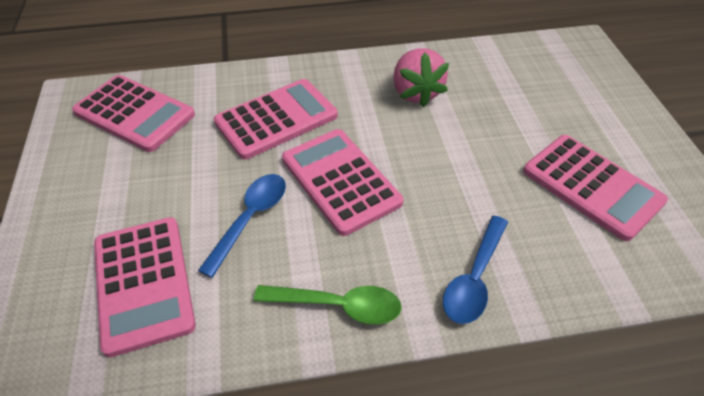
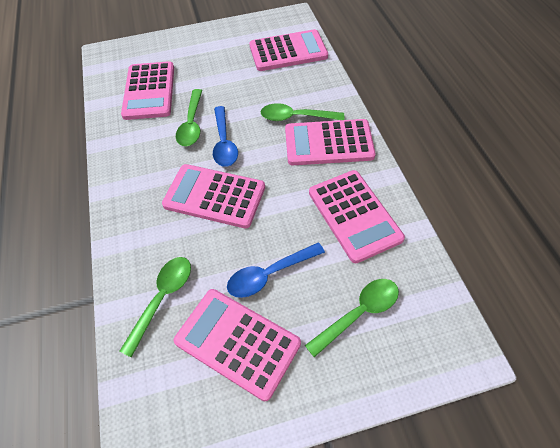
green spoon: [254,285,402,324] = 1 -> [119,257,191,358] [176,89,202,146] [260,103,344,121] [305,279,399,357] = 4
pink calculator: [72,75,195,152] [94,217,196,358] [214,79,338,160] [282,129,403,236] [523,135,668,241] = 5 -> [121,61,174,120] [162,164,265,228] [174,289,301,401] [249,29,328,71] [285,119,376,165] [309,170,405,263] = 6
pink strawberry: [393,48,449,107] = 1 -> none = 0

